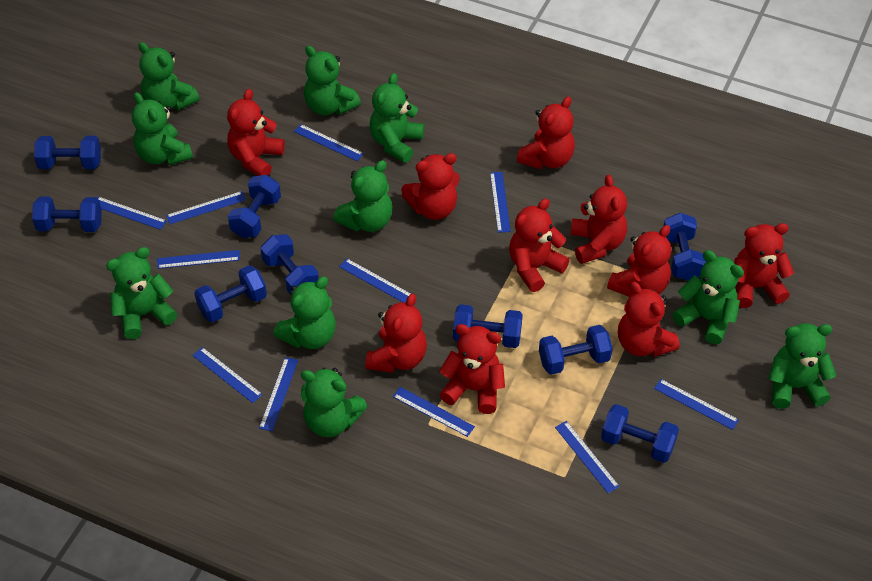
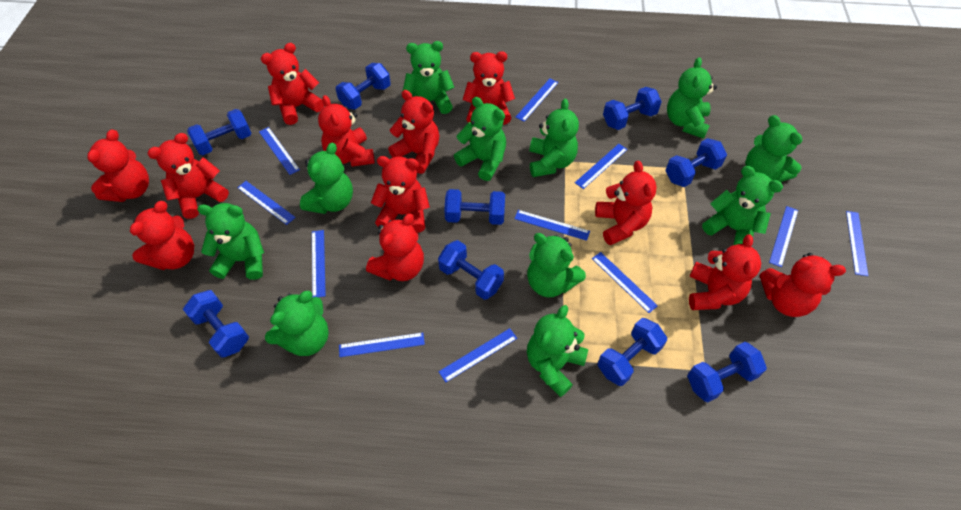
green teddy bear: [106,247,177,339] [132,92,193,165] [138,42,199,110] [273,276,336,349] [301,368,367,437] [304,46,361,115] [333,160,392,232] [370,73,424,163] [673,250,744,344] [768,323,836,409] = 10 -> [197,203,264,280] [265,291,329,356] [300,143,353,214] [403,41,454,114] [454,97,506,181] [527,233,586,298] [527,305,588,397] [529,99,579,177] [667,57,717,139] [702,166,783,245] [745,115,802,182] = 11
red teddy bear: [227,89,285,176] [365,294,427,373] [401,153,460,220] [439,324,505,414] [509,198,569,292] [517,96,575,169] [571,175,627,264] [607,225,671,297] [618,282,680,357] [734,223,794,308] = 10 -> [88,129,149,202] [130,201,194,270] [147,133,229,219] [261,43,324,125] [318,95,375,167] [366,213,424,281] [371,156,430,233] [388,90,440,174] [463,51,515,125] [595,161,657,245] [689,234,761,310] [760,253,846,317] = 12

